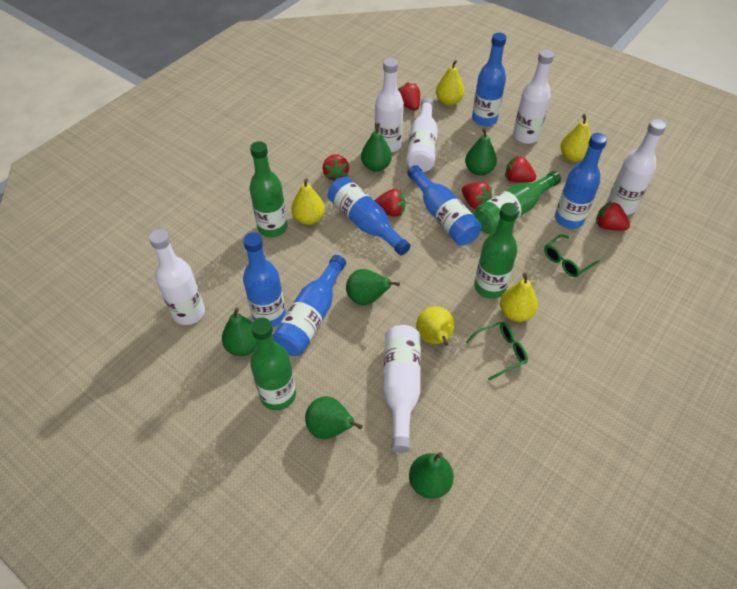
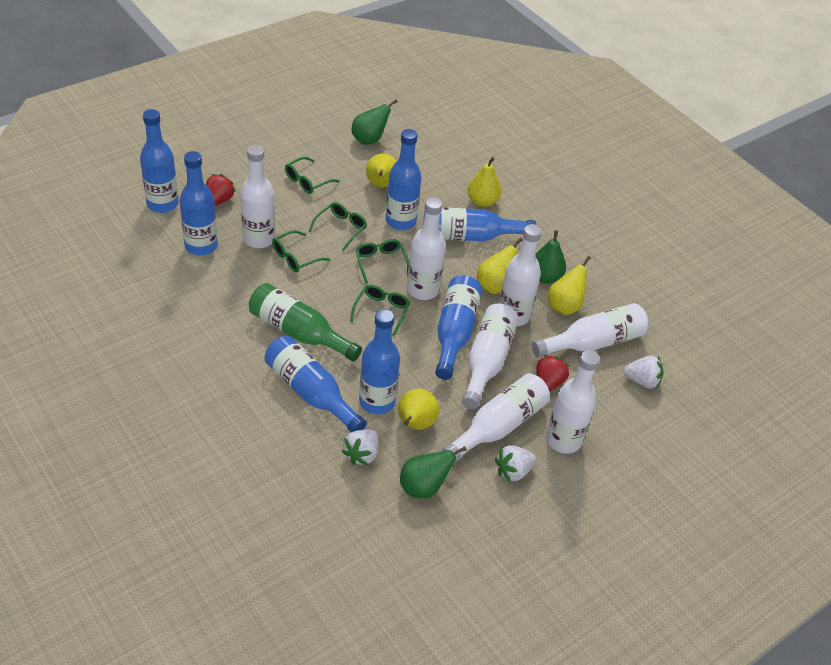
blue bottle: [243,232,286,327] [273,255,346,356] [328,177,411,255] [407,165,481,245] [472,33,507,126] [555,133,607,229] = 6 -> [140,109,179,213] [180,151,218,256] [264,336,367,432] [359,309,400,414] [386,129,422,230] [423,207,536,241] [435,275,482,380] = 7
green bottle: [250,141,287,237] [250,317,296,410] [474,171,561,234] [474,203,519,299] = 4 -> [249,283,362,361] = 1
green glasses: [465,322,528,381] [544,234,600,277] = 2 -> [272,230,330,272] [285,157,340,194] [308,202,367,251] [350,285,410,336] [356,239,409,284] = 5
green pear: [222,307,257,356] [305,396,363,439] [346,269,400,306] [361,123,392,172] [409,452,454,499] [465,128,497,176] = 6 -> [352,99,398,145] [400,446,467,498] [536,230,566,284] = 3
red strawberry: [323,154,349,180] [375,189,405,217] [398,82,420,111] [462,182,492,209] [505,155,536,183] [596,201,630,231] = 6 -> [206,174,236,205] [536,355,570,391] = 2
white bottle: [149,230,205,325] [375,58,404,152] [383,325,421,453] [406,97,438,172] [513,50,554,144] [607,119,666,215] = 6 -> [240,145,275,248] [407,197,446,300] [442,373,550,463] [462,304,519,409] [499,224,542,326] [532,303,648,358] [546,350,600,453] = 7
white strawberry: none = 0 -> [341,429,378,466] [495,445,536,482] [623,355,663,388] = 3

